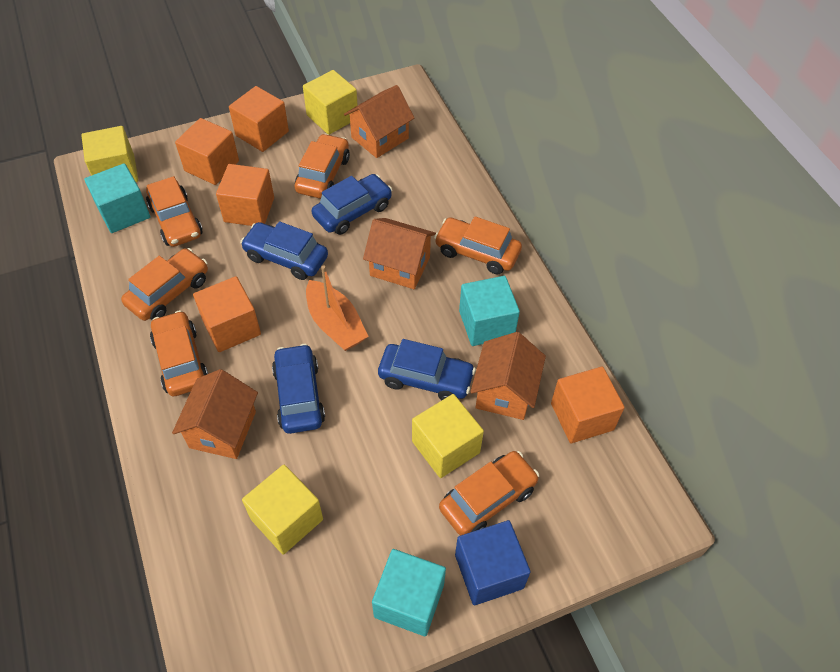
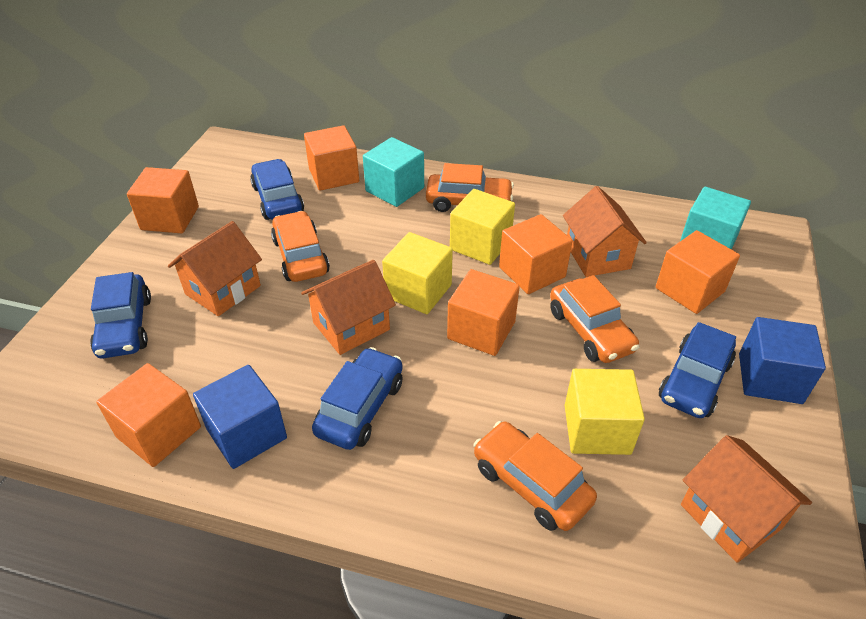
blue cube: [455,520,531,605] = 1 -> [193,365,287,469] [739,317,826,404] = 2
orange boat: [306,266,369,351] = 1 -> none = 0
orange car: [121,248,208,321] [146,176,203,247] [150,310,208,396] [295,134,350,198] [434,216,522,274] [439,451,539,536] = 6 -> [271,211,330,282] [426,163,514,212] [473,421,597,531] [550,275,639,363] = 4
orange cube: [175,118,239,185] [193,276,261,352] [216,164,274,226] [229,86,289,152] [551,366,625,443] = 5 -> [96,363,201,467] [127,167,199,233] [304,125,359,191] [447,269,520,356] [499,214,572,294] [656,230,740,314] = 6
turquoise cube: [84,163,150,233] [372,549,446,636] [459,276,520,346] = 3 -> [363,137,424,207] [680,187,751,249] = 2
yellow cube: [81,126,138,182] [242,465,323,555] [303,70,358,135] [412,394,484,478] = 4 -> [382,232,453,314] [450,189,515,265] [565,369,645,455] = 3

